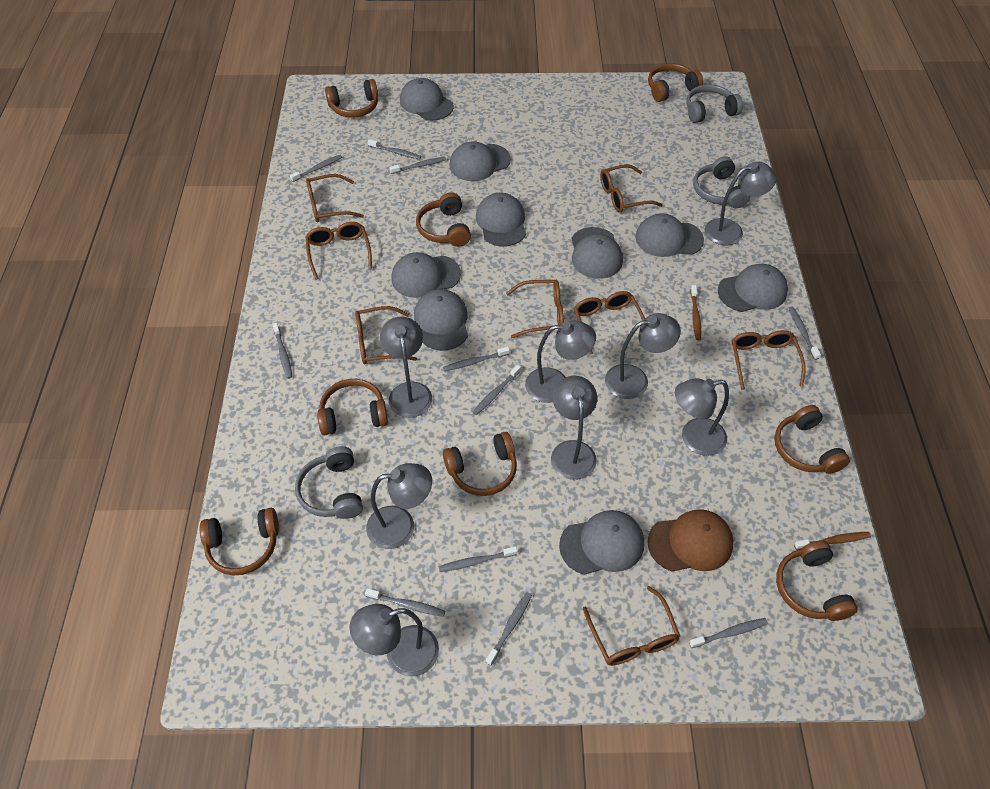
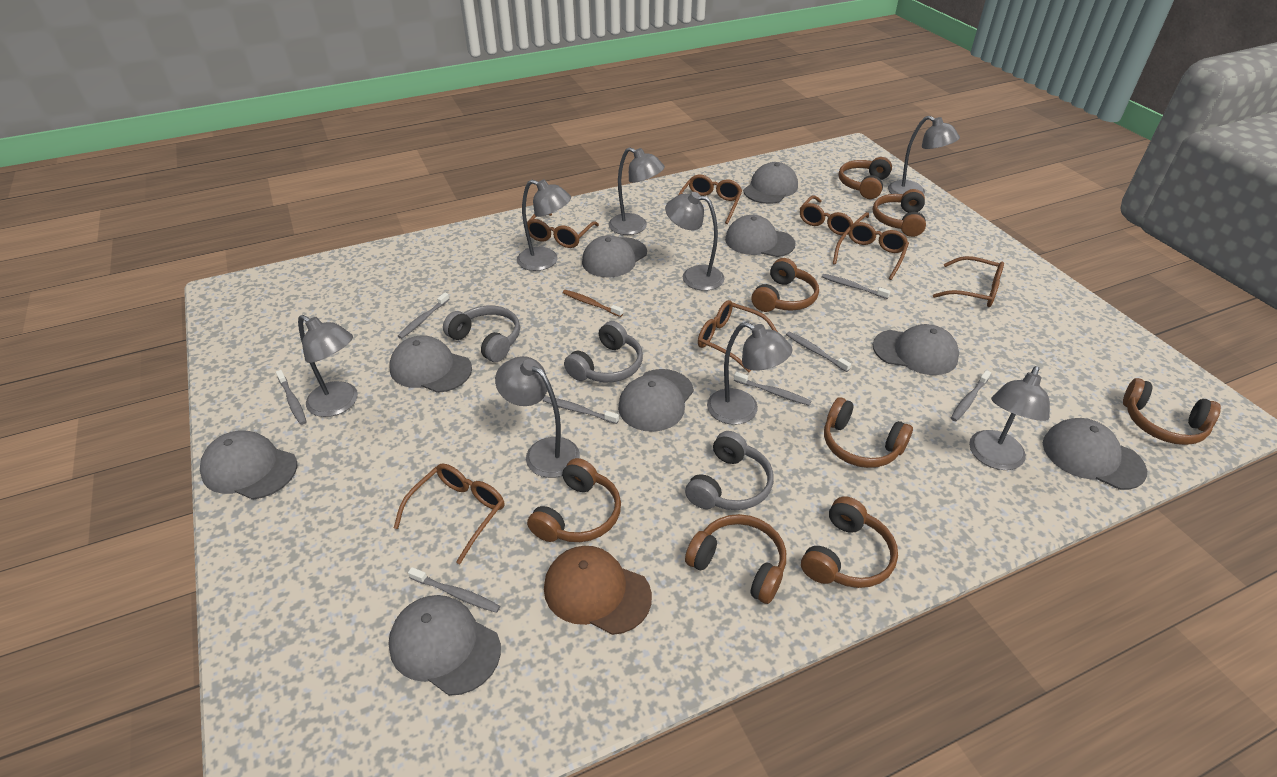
brown glasses: [305,222,372,280] [306,174,364,222] [355,306,417,364] [506,280,564,338] [574,291,645,354] [583,586,681,666] [600,164,663,212] [732,330,806,390] = 8 -> [394,463,504,564] [527,213,599,248] [678,174,742,224] [698,300,778,372] [800,195,869,235] [833,222,909,280] [933,256,1004,307] = 7
brown toothbrush: [690,285,701,340] [794,532,871,550] = 2 -> [563,290,623,317] = 1
grey toothbrush: [272,323,292,379] [290,155,342,182] [365,588,445,617] [368,139,421,159] [389,157,446,174] [439,546,517,572] [443,347,510,371] [473,365,521,415] [486,592,532,665] [689,618,768,648] [789,306,821,360] = 11 -> [276,370,307,425] [398,293,449,339] [408,567,500,613] [542,396,619,424] [734,372,812,406] [786,332,851,372] [822,274,891,299] [951,370,991,421] = 8

